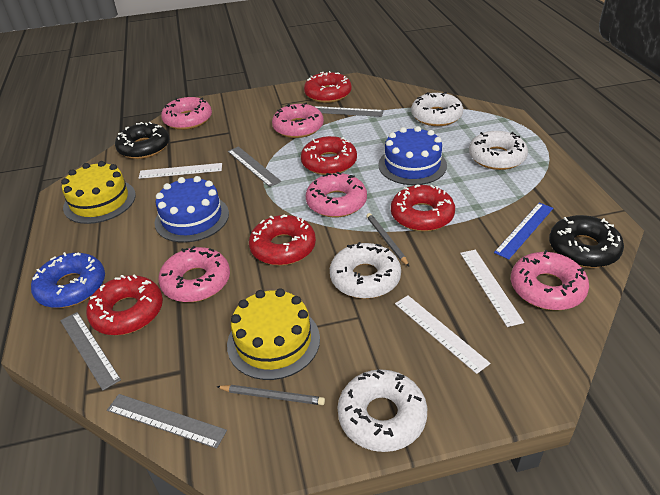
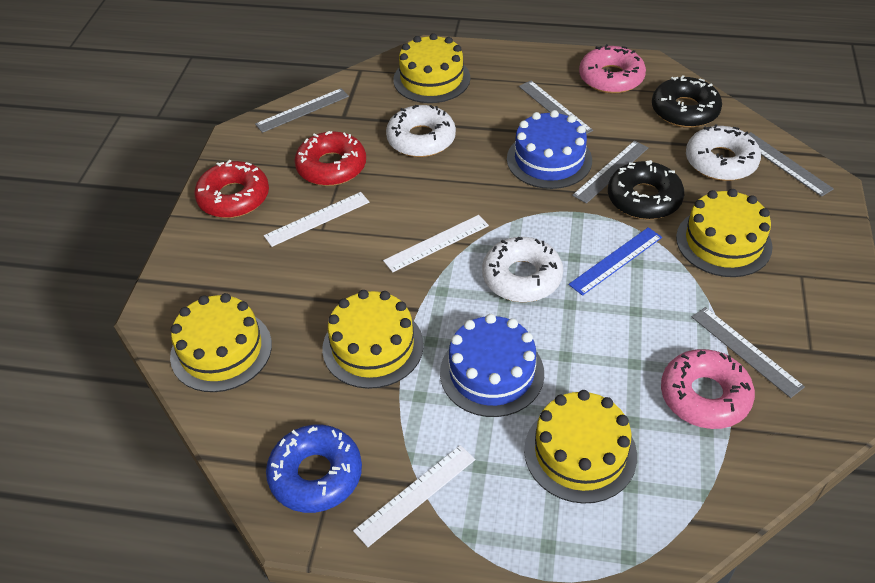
grey pencil: [216,385,325,405] [366,213,409,266] = 2 -> none = 0
grey ruler: [60,312,121,391] [107,394,227,449] [228,146,281,187] [314,106,384,117] = 4 -> [255,88,349,133] [519,81,593,134] [572,141,648,204] [692,307,805,398] [748,132,834,197] = 5
pink donut: [158,246,230,302] [161,97,212,130] [272,103,324,138] [306,172,367,217] [511,250,589,310] = 5 -> [579,44,646,94] [661,349,755,429] = 2
red donut: [86,275,163,335] [249,214,316,265] [301,136,357,175] [304,71,351,103] [391,184,455,232] = 5 -> [194,160,269,218] [294,131,366,186] = 2
white donut: [330,242,401,299] [337,369,427,452] [411,92,463,126] [469,131,528,170] = 4 -> [386,105,456,157] [482,237,563,302] [686,124,761,181] = 3
yellow cake: [61,161,136,224] [227,288,320,380] = 2 -> [170,293,272,392] [322,290,424,389] [393,33,470,103] [524,390,637,504] [676,189,773,277] = 5

